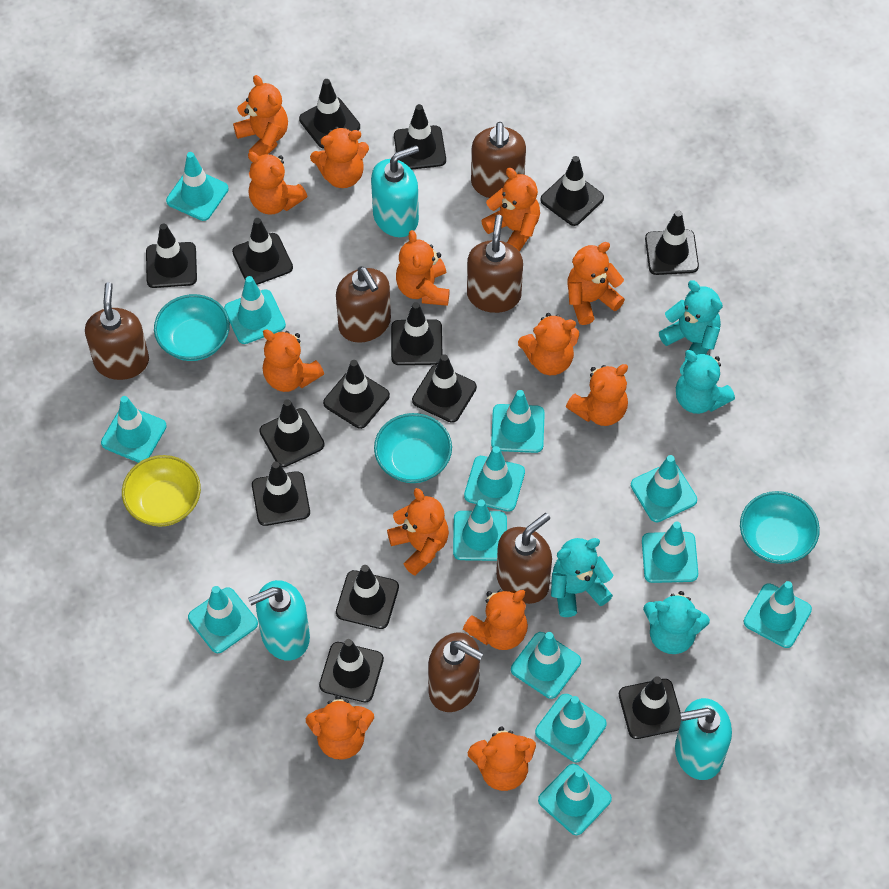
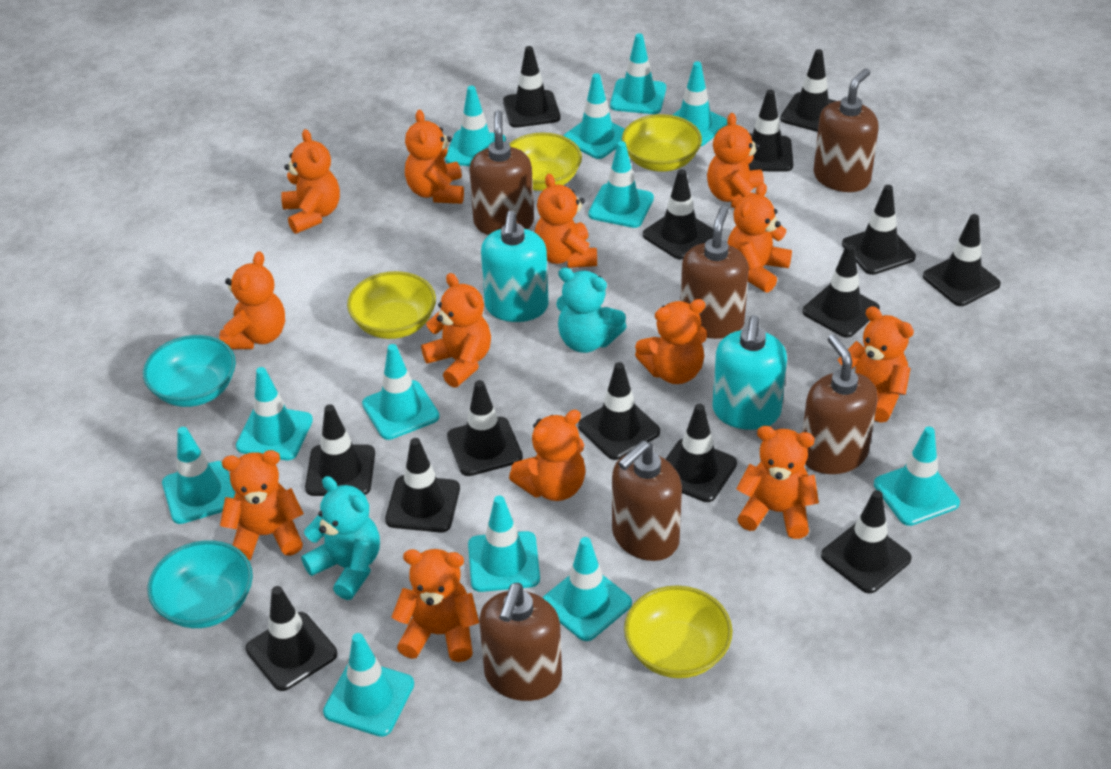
turquoise bowl: [154,294,230,361] [374,413,452,483] [740,491,820,564] = 3 -> [143,335,236,407] [148,540,253,628] = 2
turquoise soap dispenser: [248,580,310,661] [371,145,419,237] [675,698,732,780] = 3 -> [481,211,549,322] [713,315,787,430] = 2
turquoise teddy bear: [551,538,613,617] [643,591,710,654] [659,280,723,360] [676,350,735,414] = 4 -> [301,476,380,600] [556,267,627,353] = 2
turquoise traffic cone: [101,396,167,463] [166,152,229,221] [188,586,258,653] [224,276,286,344] [453,499,507,561] [464,446,525,512] [491,390,545,453] [511,632,581,699] [535,694,607,762] [538,764,612,835] [631,455,697,522] [642,521,698,583] [744,581,812,648] = 13 -> [162,427,235,524] [236,367,313,460] [323,633,414,737] [362,344,440,440] [445,86,506,166] [468,496,540,592] [542,537,632,641] [563,73,625,159] [588,141,654,228] [610,33,666,114] [673,61,728,146] [874,427,960,526] = 12
yellow bowl: [122,455,201,527] = 1 -> [347,271,436,339] [509,132,582,191] [622,114,702,172] [624,585,733,678] = 4

